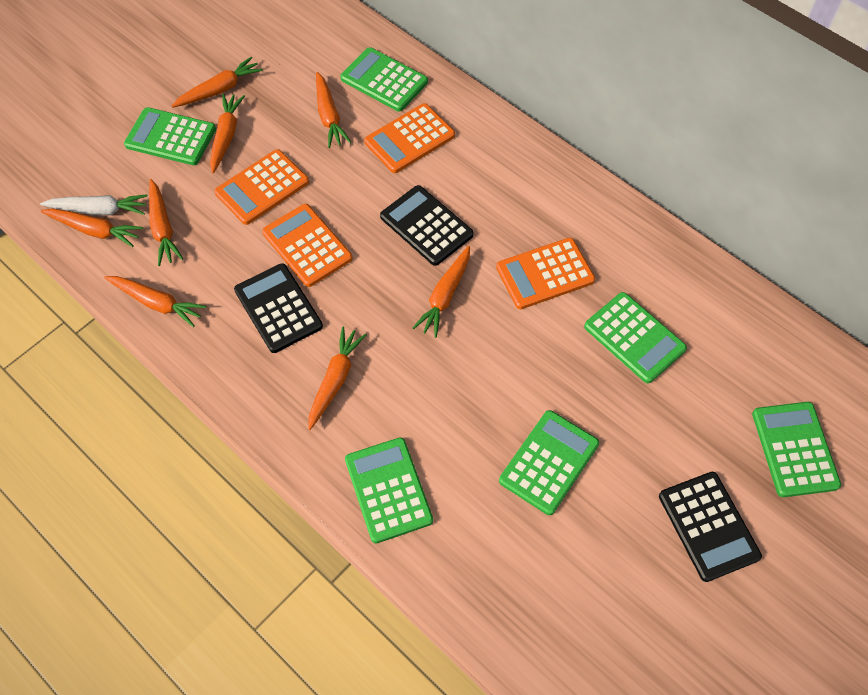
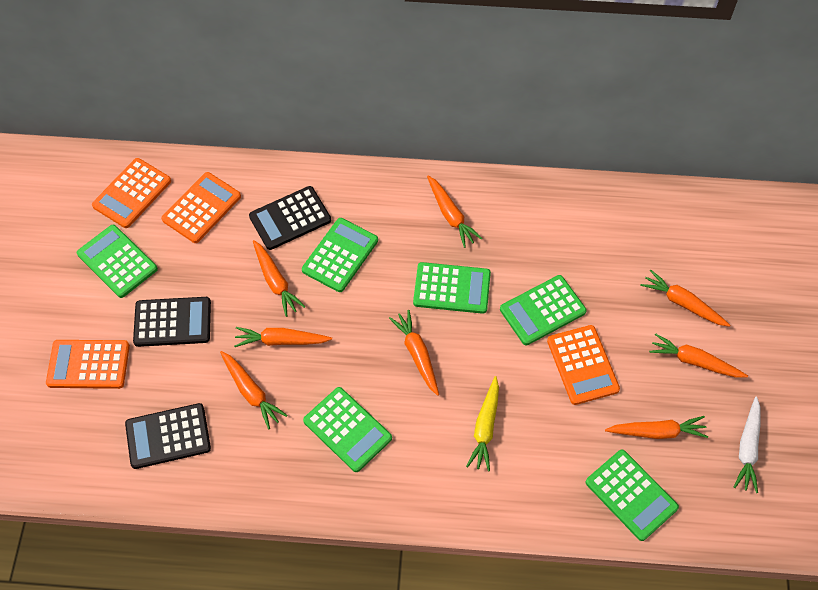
yellow carrot: none = 0 -> [466,376,499,472] = 1

